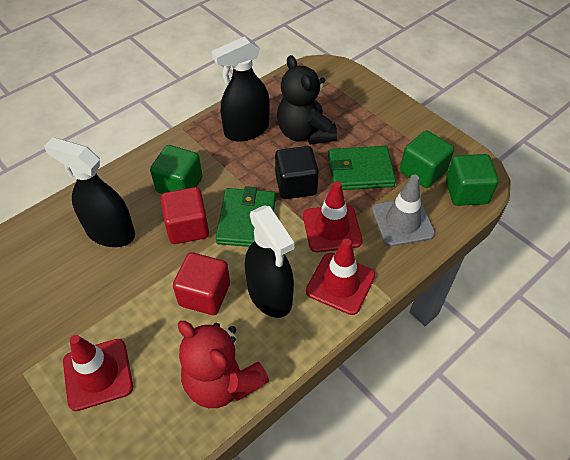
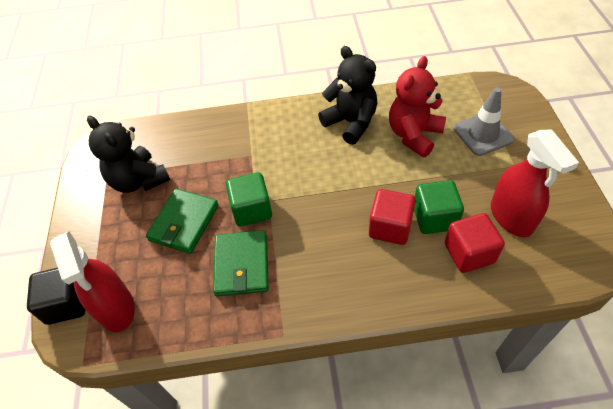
black spray bottle: [44,137,135,247] [212,36,270,142] [245,206,294,318] = 3 -> none = 0
black teddy bear: [277,55,337,144] = 1 -> [87,116,170,193] [318,46,377,145] = 2
green cube: [150,145,203,194] [400,131,454,188] [446,154,499,206] = 3 -> [226,172,272,227] [414,180,464,234] = 2
red spray bottle: none = 0 -> [50,231,135,332] [491,129,579,237] = 2
red traffic cone: [63,335,133,411] [303,181,363,253] [306,238,375,315] = 3 -> none = 0

